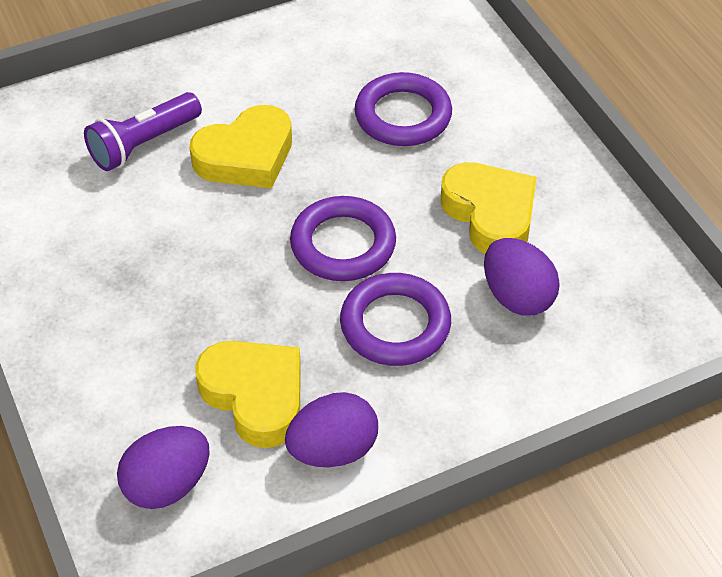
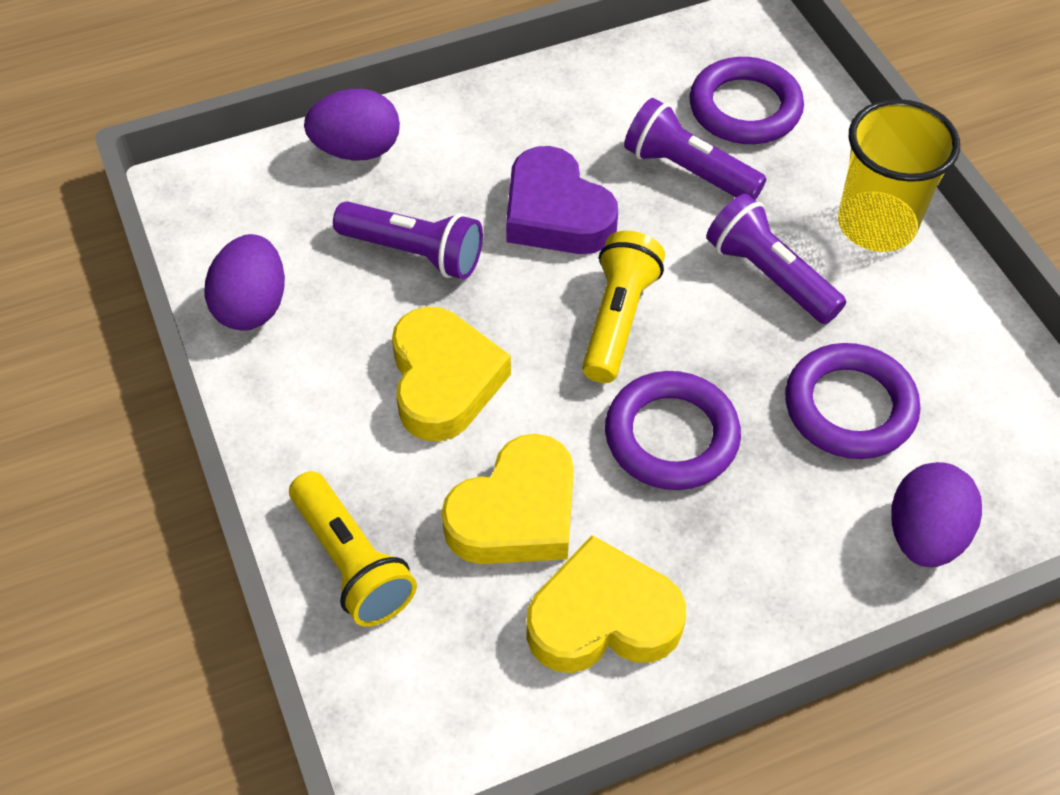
purple flashlight: [84,92,202,171] = 1 -> [333,201,483,279] [624,98,766,200] [706,194,846,324] = 3
purple heart: none = 0 -> [506,146,618,254] = 1
yellow cup: none = 0 -> [838,99,960,252] = 1
yellow flashlight: none = 0 -> [289,471,417,627] [582,231,665,383] = 2

